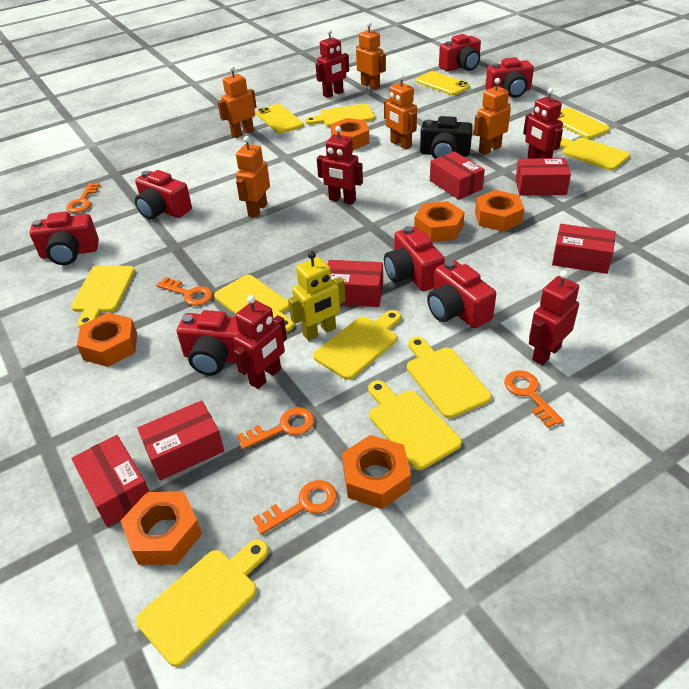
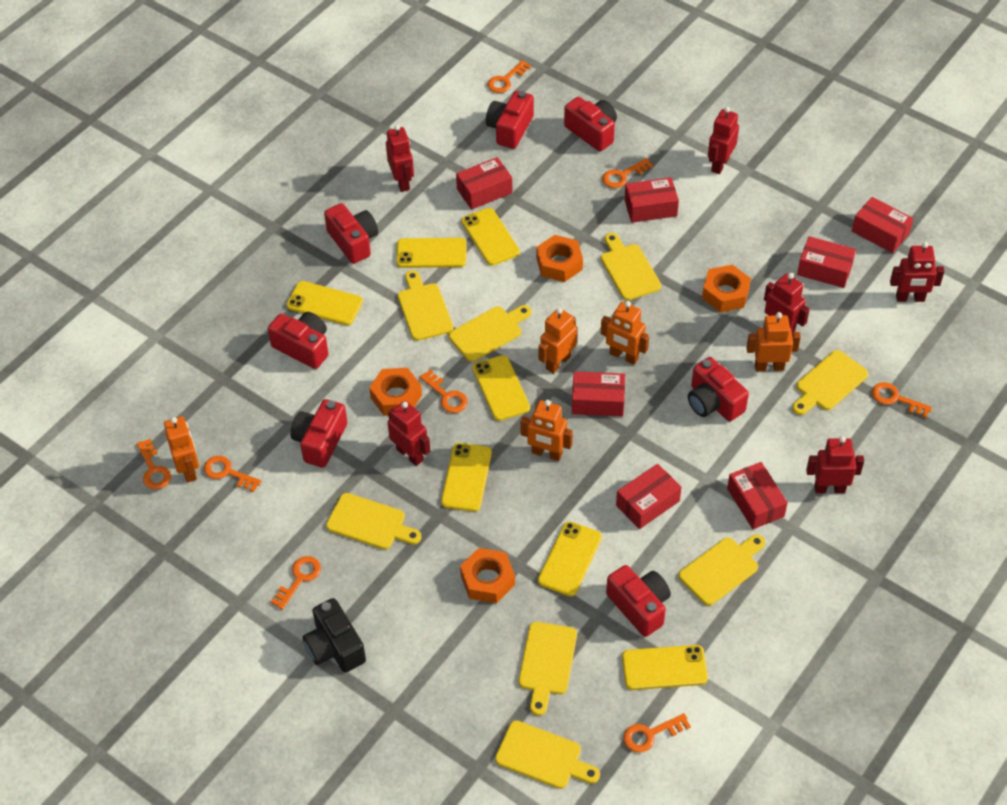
orange key: [66,183,100,213] [156,277,213,306] [237,407,314,449] [253,480,337,535] [504,371,564,428] = 5 -> [137,439,171,489] [204,456,262,492] [270,556,321,610] [420,369,468,413] [488,60,531,93] [602,158,653,188] [624,713,691,753] [872,382,932,418] = 8
orange nut: [77,313,137,367] [121,491,202,565] [330,118,369,150] [342,435,411,509] [414,201,465,242] [475,190,524,232] = 6 -> [369,368,422,416] [460,548,515,603] [536,235,583,282] [702,265,751,312] = 4
red box: [71,435,149,527] [137,400,224,481] [327,260,383,307] [430,151,485,200] [516,158,571,196] [552,224,615,274] = 6 -> [456,157,513,210] [572,371,625,417] [616,464,682,529] [624,177,679,223] [727,462,788,529] [797,236,856,288] [852,197,913,253] = 7
red robot: [233,295,287,389] [316,29,349,98] [317,126,363,205] [523,88,563,159] [529,270,579,365] = 5 -> [386,125,414,192] [387,401,430,466] [708,107,739,174] [764,273,810,334] [806,436,864,493] [890,242,945,302] = 6
yellow phone: [256,104,304,134] [415,71,470,95] [558,107,610,139] = 3 -> [287,281,363,325] [396,238,467,268] [441,443,492,512] [461,208,520,266] [472,355,530,421] [538,521,602,597] [622,645,708,690] = 7
yellow robot: [288,251,346,341] = 1 -> none = 0

